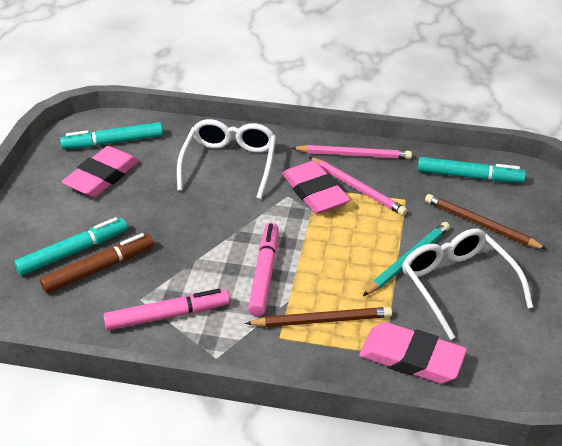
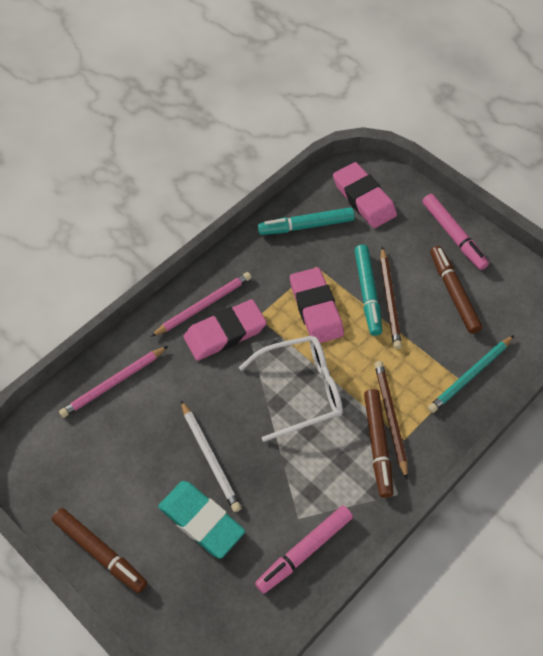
brown marker: [40,233,154,293] = 1 -> [52,508,147,593] [364,389,393,498] [430,246,482,334] = 3
turquoise eraser: none = 0 -> [158,481,245,559] = 1
turquoise marker: [14,217,127,276] [60,122,163,149] [417,157,526,183] = 3 -> [258,207,355,235] [354,245,382,336] = 2
white glasses: [177,119,276,199] [402,228,533,340] = 2 -> [239,336,343,442] = 1
white pencil: none = 0 -> [181,401,241,512] = 1

